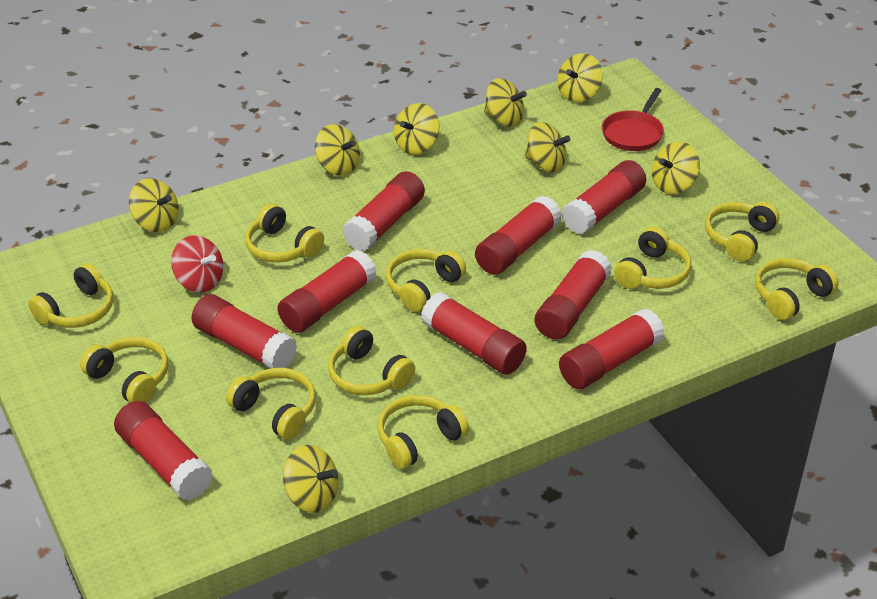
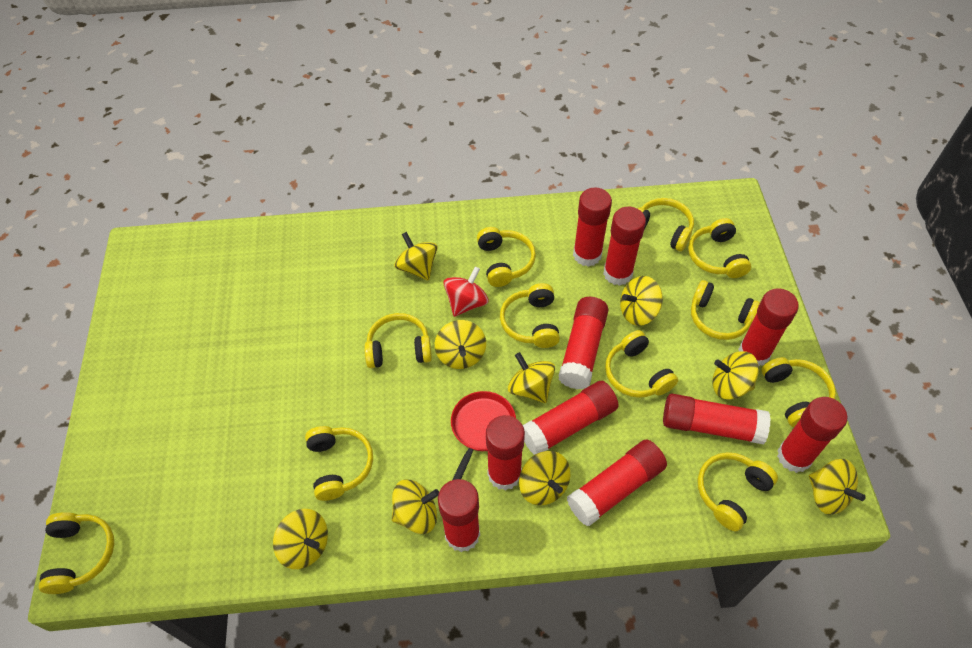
red glue stick: [114,401,213,500] [191,294,297,369] [277,250,377,333] [342,171,425,251] [421,292,527,375] [475,196,562,275] [535,250,612,340] [559,308,664,389] [562,160,646,234] = 9 -> [438,479,480,552] [486,415,525,491] [523,381,618,455] [558,297,609,390] [567,440,667,526] [573,187,612,267] [603,207,646,286] [663,394,771,444] [738,288,799,366] [777,397,848,473] = 10
yellow headphones: [28,263,113,328] [80,337,169,403] [226,368,316,440] [245,203,324,262] [328,326,415,395] [378,395,469,469] [386,249,466,312] [614,227,691,289] [705,202,779,261] [755,258,839,320] = 10 -> [39,512,114,594] [305,426,373,501] [364,313,432,368] [477,227,536,287] [500,283,560,348] [605,330,678,398] [638,198,694,251] [688,218,751,278] [691,280,760,340] [698,452,778,531] [761,357,836,427] = 11
yellow spinning top: [129,178,179,232] [283,445,338,513] [315,124,360,176] [394,103,440,155] [484,78,527,127] [525,122,570,172] [557,53,603,102] [652,142,700,194] = 8 -> [273,509,328,569] [392,480,439,534] [394,232,438,281] [435,320,486,369] [508,352,555,403] [519,451,570,505] [620,276,663,326] [712,351,759,400] [809,459,866,515] = 9

